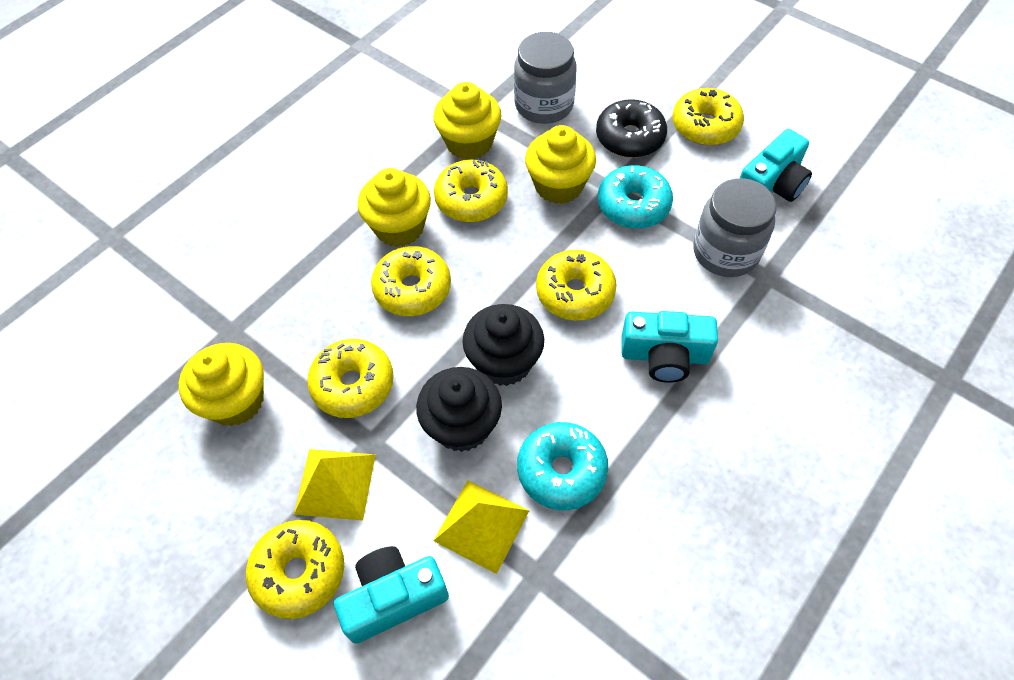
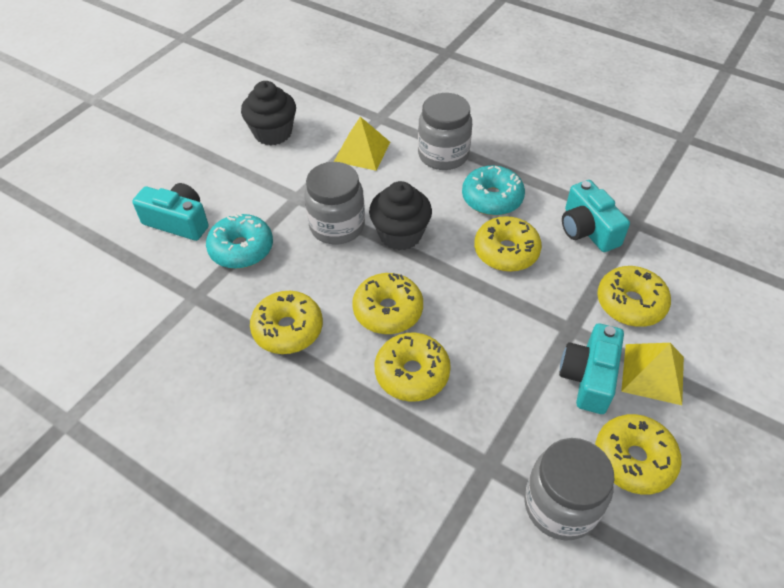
black donut: [596,99,667,158] = 1 -> none = 0
grey jar: [514,32,577,124] [693,178,777,277] = 2 -> [304,162,365,244] [418,93,472,170] [524,438,615,541] = 3
yellow cupcake: [179,343,264,426] [357,168,431,247] [433,82,502,160] [525,125,596,204] = 4 -> none = 0

